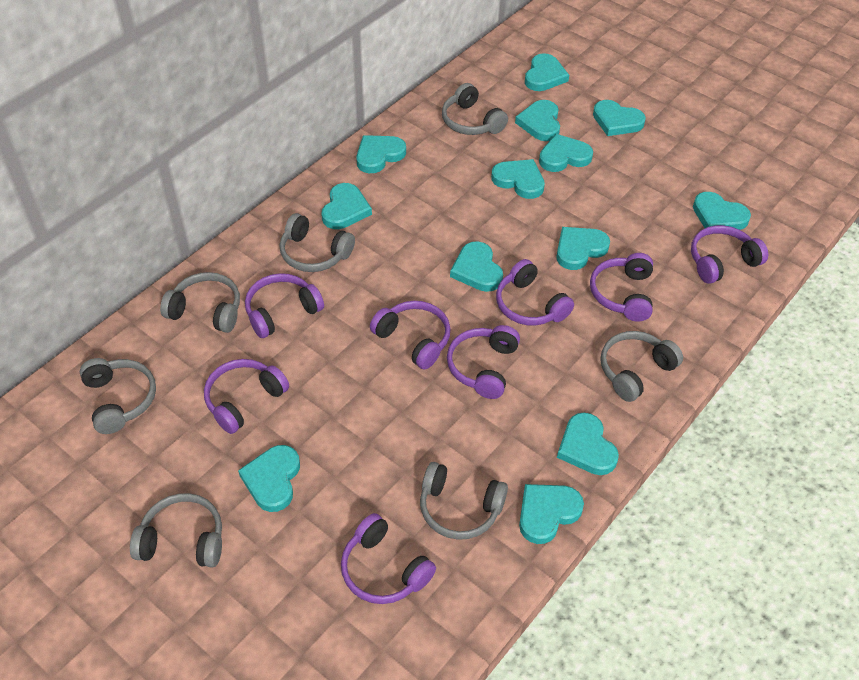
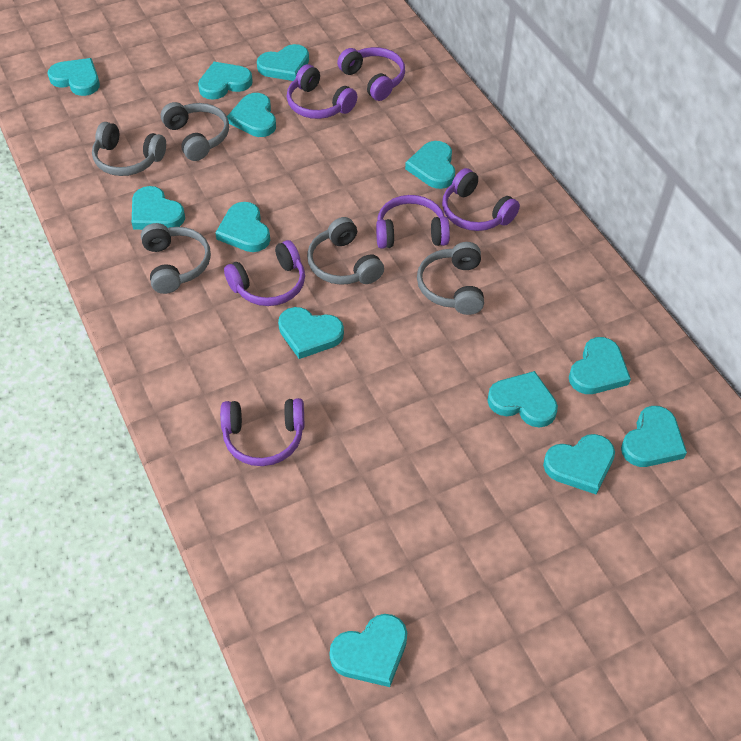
grey headphones: [80,358,156,434] [130,493,222,568] [160,272,240,333] [280,213,355,272] [420,462,508,540] [442,83,508,135] [601,331,683,402] = 7 -> [92,122,166,176] [141,223,211,294] [161,102,229,161] [307,217,384,285] [417,242,484,315] = 5
purple headphones: [204,359,289,434] [245,273,324,338] [341,513,436,604] [370,301,450,370] [447,325,520,399] [496,259,574,326] [590,253,653,322] [691,225,768,284] = 8 -> [220,398,304,466] [224,240,305,306] [286,64,357,119] [337,47,405,101] [376,195,450,249] [442,168,520,231] = 6

